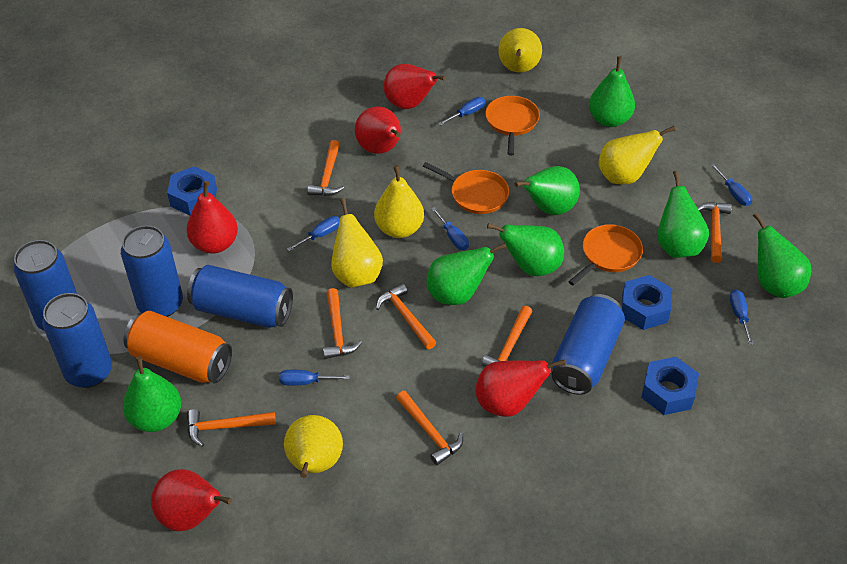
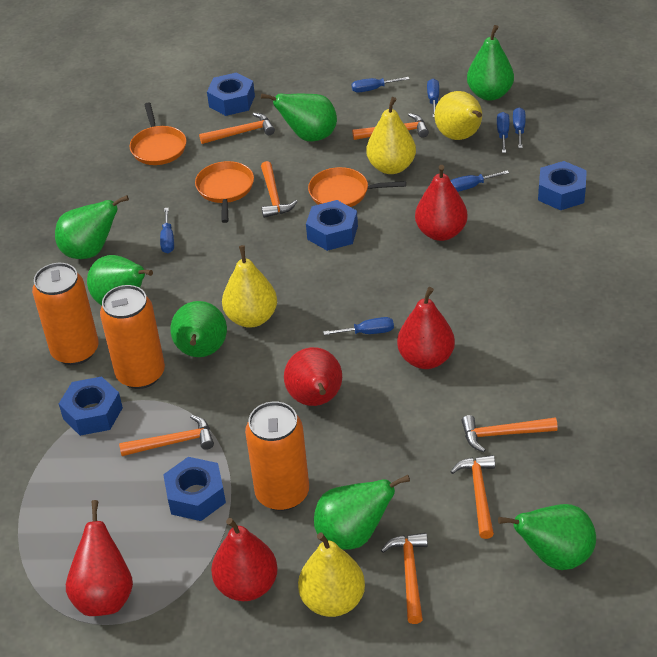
blue can: [13,240,77,331] [42,293,112,388] [121,225,183,317] [187,265,293,328] [552,294,625,395] = 5 -> none = 0
blue nut: [167,166,217,215] [621,275,672,330] [641,357,699,415] = 3 -> [59,376,123,436] [163,457,226,521] [207,73,255,116] [306,200,358,251] [538,161,587,210] = 5
blue screwdriver: [279,370,350,386] [287,216,339,251] [431,207,469,250] [438,97,486,126] [711,164,752,206] [729,289,754,345] = 6 -> [160,208,174,253] [323,317,394,335] [351,77,409,93] [427,79,439,117] [450,170,509,192] [497,112,510,153] [513,107,526,148] = 7
orange can: [123,311,232,383] = 1 -> [32,263,99,365] [100,285,165,389] [245,401,309,511] = 3
yellow pear: [284,415,343,478] [331,199,383,288] [374,165,424,238] [498,28,542,73] [598,126,675,185] = 5 -> [222,245,277,328] [298,532,365,617] [366,97,416,174] [434,91,482,140] = 4

